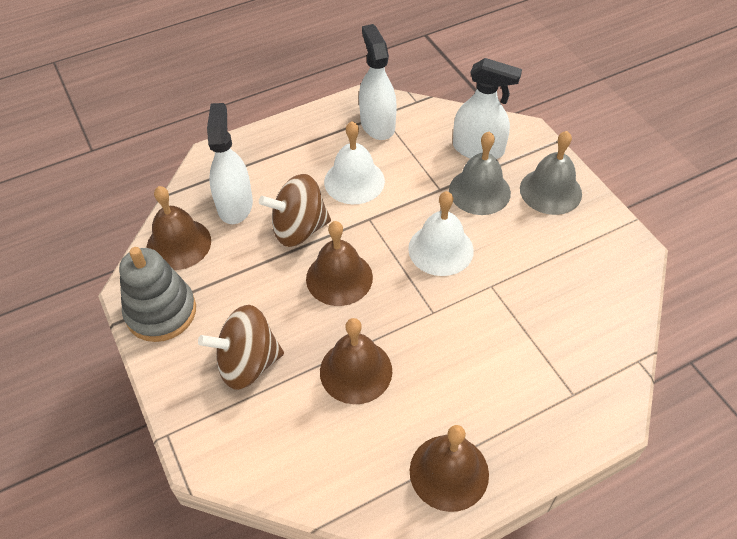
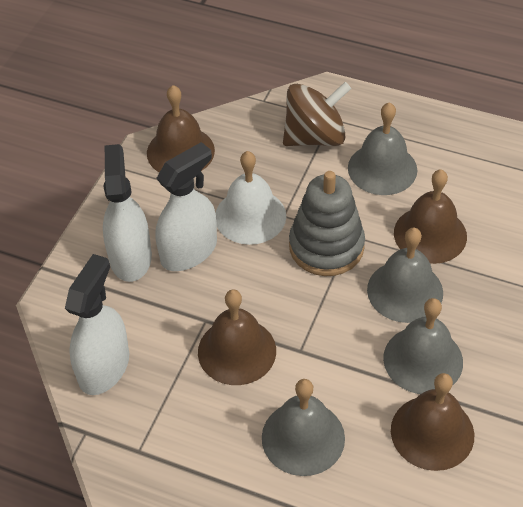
brown spinning top: [198,305,284,390] [259,174,331,247] = 2 -> [283,82,351,146] = 1
grey bell: [449,132,511,215] [520,131,582,215] = 2 -> [262,379,345,476] [348,102,417,195] [367,228,443,323] [383,298,463,394] = 4
white bell: [324,121,385,204] [408,191,474,276] = 2 -> [216,151,286,245] = 1

